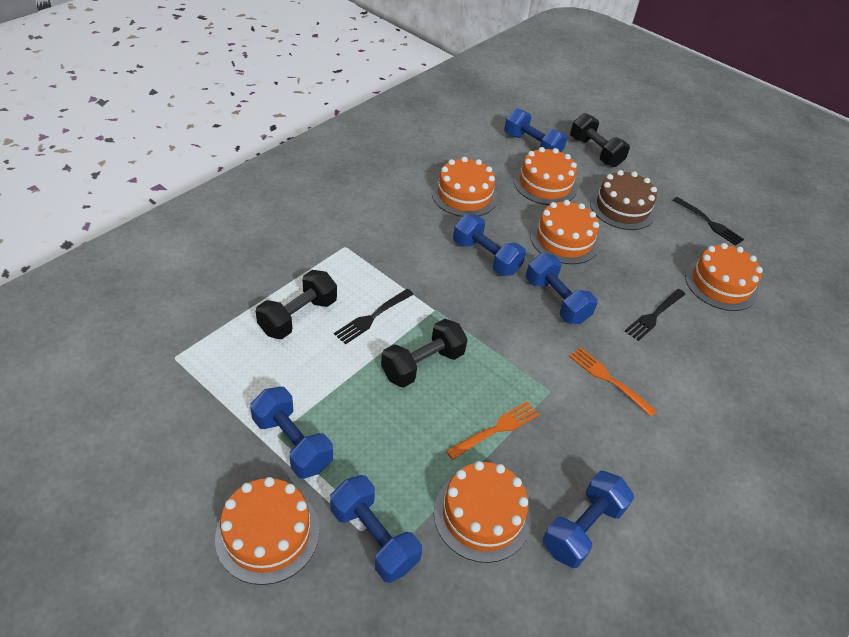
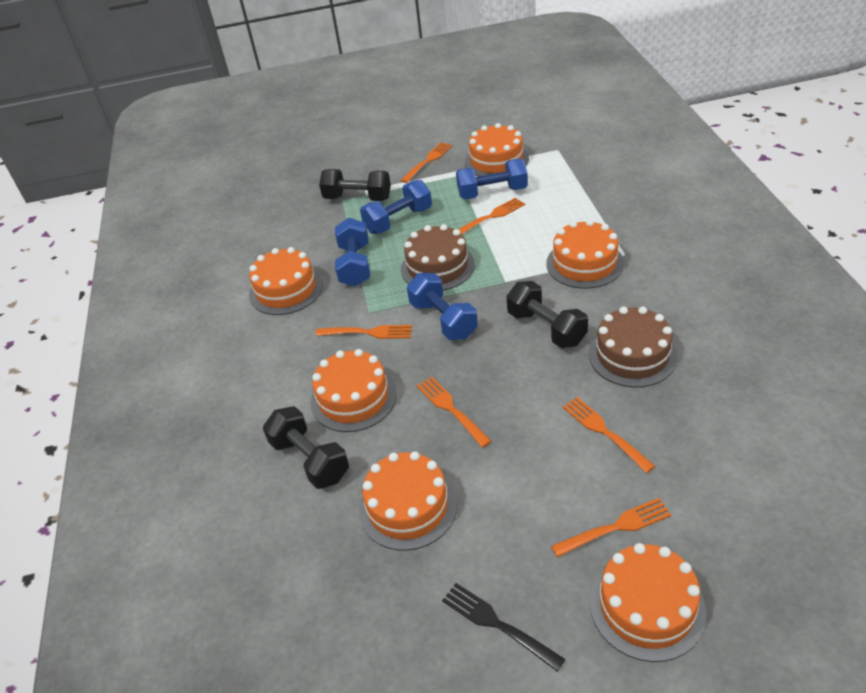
black fork: [334,289,414,344] [625,289,686,341] [673,197,744,246] = 3 -> [442,583,566,672] = 1
blue dumbbell: [250,387,333,479] [330,475,422,583] [453,214,526,276] [504,108,567,152] [526,253,598,324] [543,471,634,568] = 6 -> [335,218,370,287] [360,180,432,234] [407,273,478,340] [456,159,528,200] = 4
brown cake: [590,170,657,230] = 1 -> [401,224,475,291] [589,307,678,387] = 2
orange fork: [446,402,539,460] [569,347,657,417] = 2 -> [316,325,412,339] [400,142,452,183] [417,377,492,448] [458,197,525,234] [551,498,671,557] [563,397,655,473] = 6

